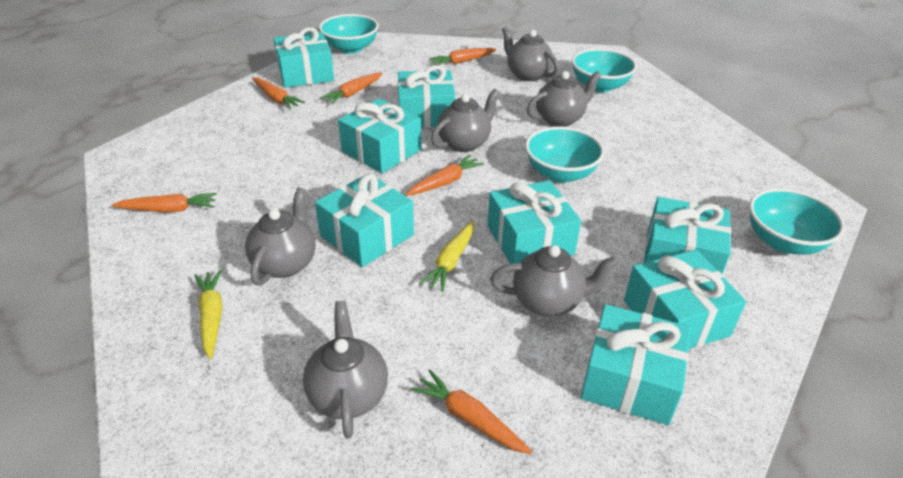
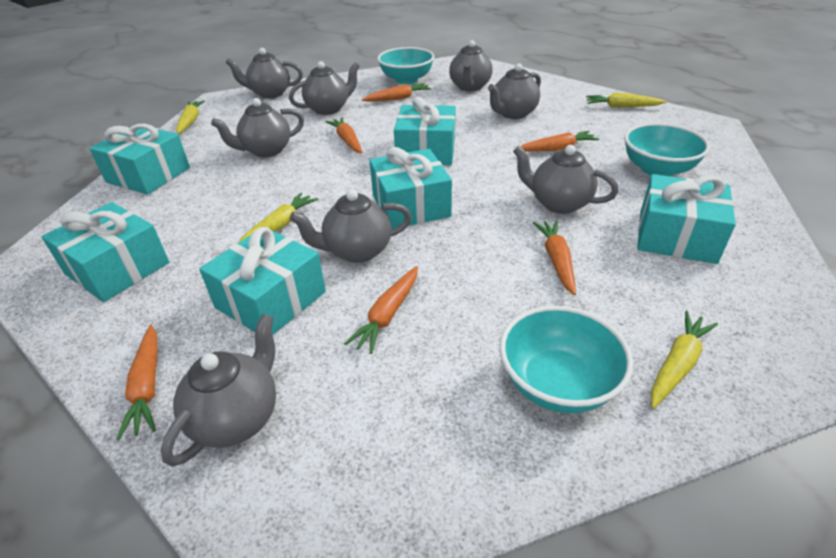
grey teapot: [245,187,316,286] [303,301,388,438] [431,89,500,152] [490,245,618,317] [502,26,559,81] [527,71,601,127] = 6 -> [161,314,276,467] [211,98,304,157] [225,48,303,98] [289,61,360,115] [289,189,412,263] [449,40,492,91] [488,63,541,119] [513,145,619,214] = 8
turquoise bowl: [319,14,379,54] [525,126,604,183] [572,48,637,93] [749,188,845,254] = 4 -> [377,47,435,84] [499,306,633,413] [624,123,710,176] = 3
turquoise gift: [273,27,334,88] [315,173,414,267] [338,99,421,173] [398,65,455,128] [488,180,581,264] [581,304,691,425] [624,250,746,349] [644,197,731,274] = 8 -> [41,202,169,302] [89,124,190,195] [199,227,326,335] [369,147,452,229] [394,97,456,166] [637,174,736,264] = 6
yellow carrot: [194,270,222,359] [419,221,474,292] = 2 -> [176,100,205,134] [238,193,318,243] [586,93,667,108] [651,311,718,408] = 4

